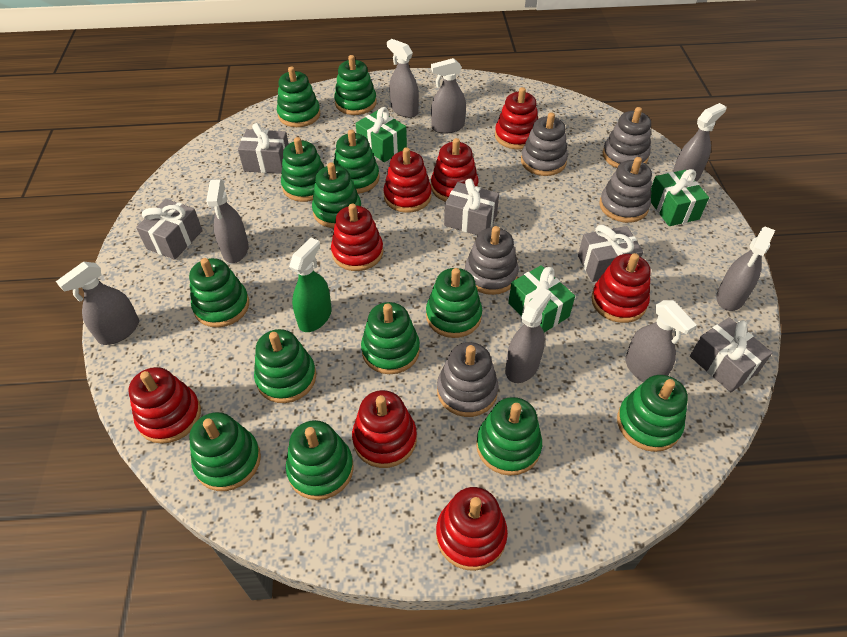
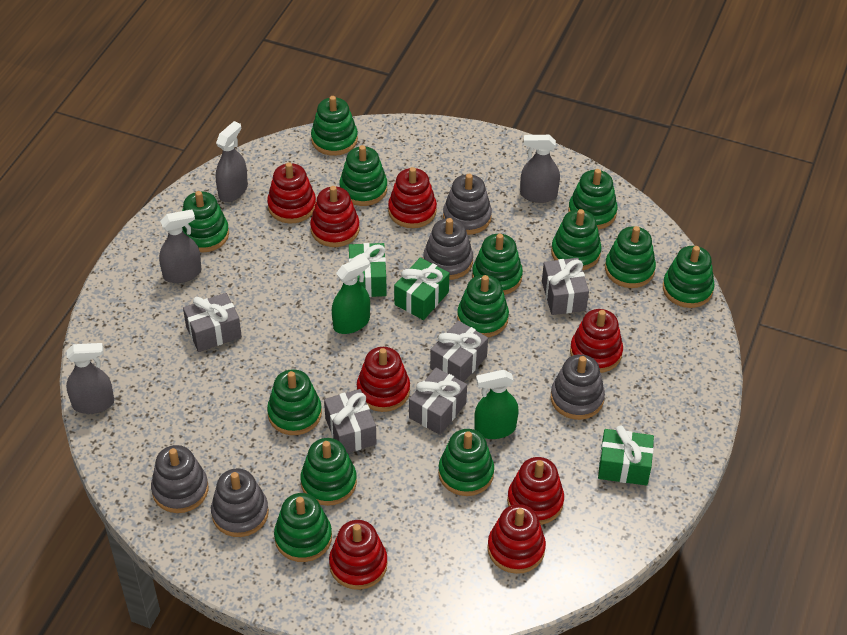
green spray bottle: [289,237,332,332] = 1 -> [332,256,370,334] [474,370,519,439] = 2
grey spray bottle: [56,261,139,345] [206,180,249,263] [387,39,419,118] [431,58,466,134] [505,287,552,383] [625,300,697,382] [673,103,726,181] [716,227,775,311] = 8 -> [66,343,114,414] [159,209,202,283] [216,121,248,202] [520,135,560,203] = 4

